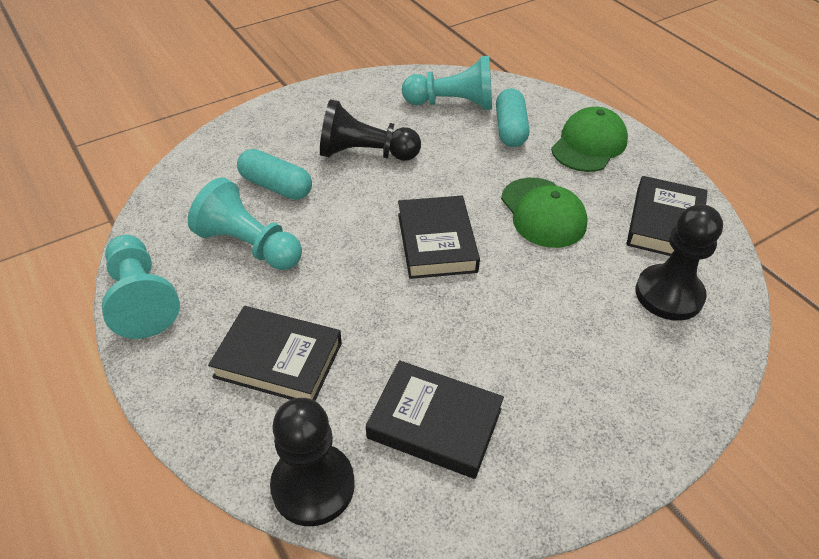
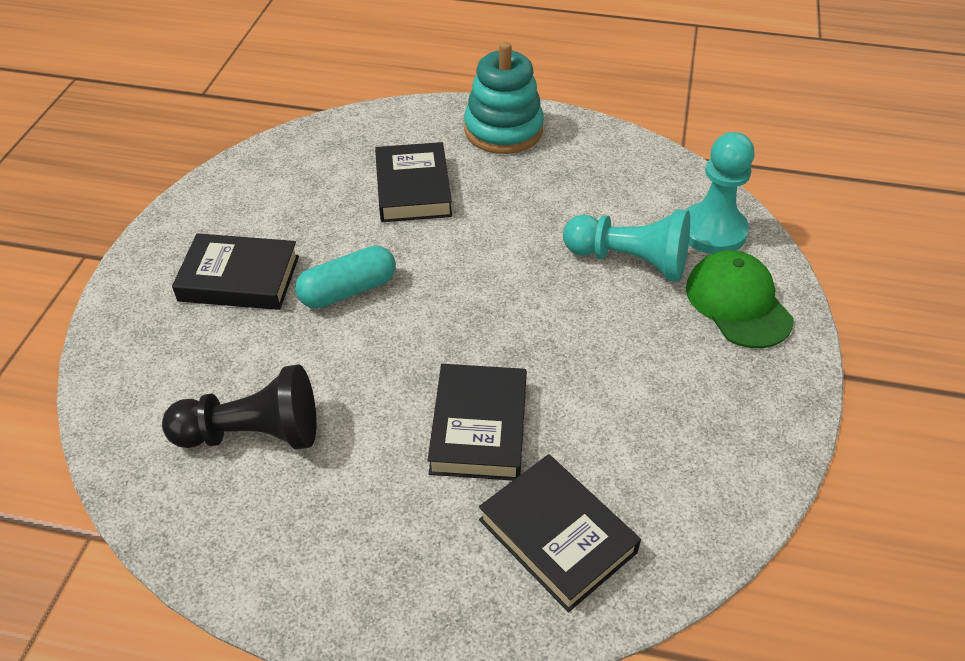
black pawn: [270,398,355,526] [320,99,421,161] [635,204,723,321] = 3 -> [162,365,317,450] = 1
green cap: [501,178,588,248] [551,107,628,172] = 2 -> [686,250,794,348] = 1
turquoise capsule: [237,149,312,200] [496,88,529,147] = 2 -> [295,246,396,308] = 1
turquoise pawn: [102,235,180,339] [188,178,302,270] [402,56,492,110] = 3 -> [563,209,690,282] [686,132,755,254] = 2
turquoise stacking toy: none = 0 -> [464,42,544,154] = 1

